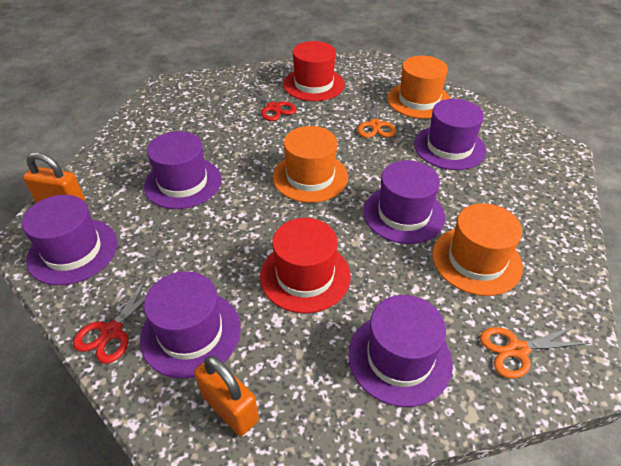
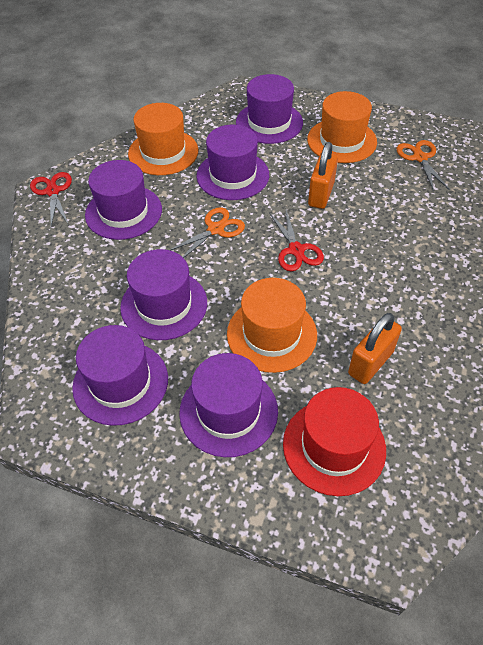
red hat: [260,218,351,313] [283,41,345,101] = 2 -> [283,387,386,496] = 1

